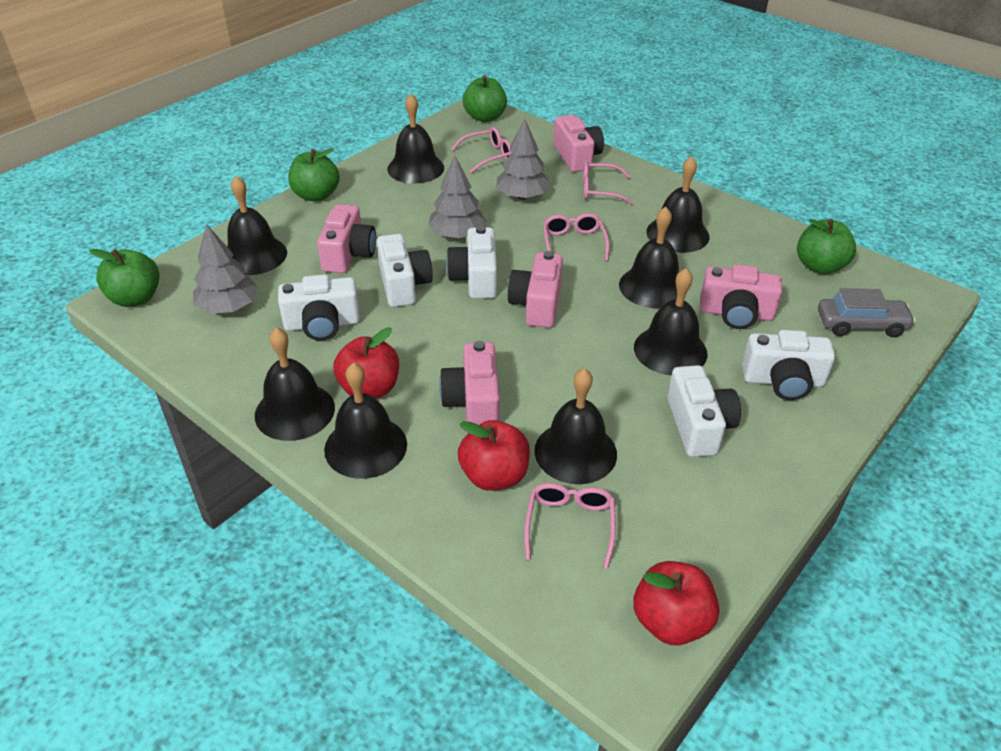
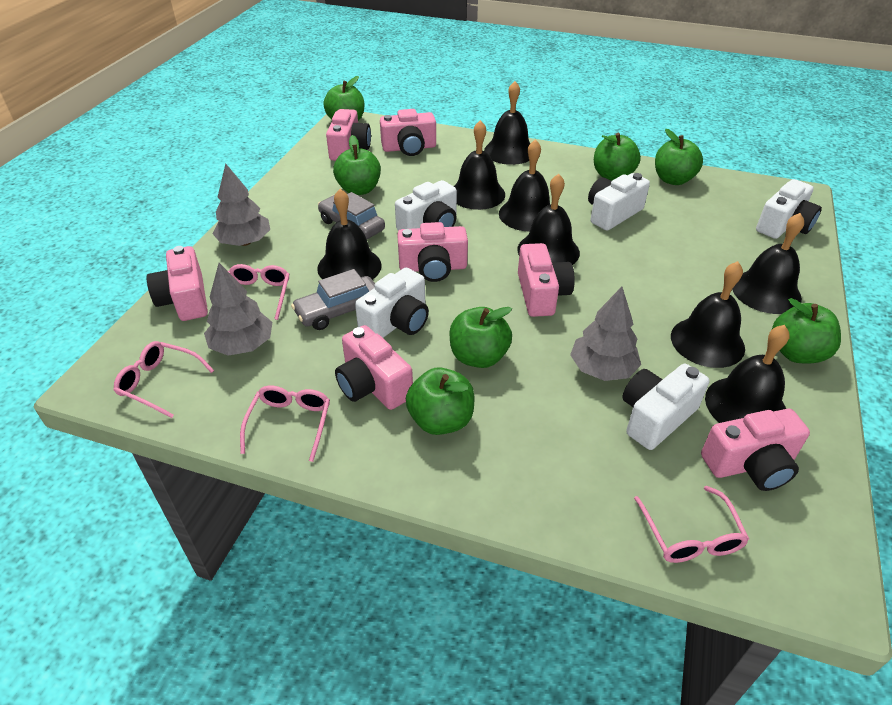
green apple: [89,249,160,307] [288,148,340,202] [463,76,507,122] [797,218,856,274] = 4 -> [323,76,364,121] [333,135,381,195] [406,367,474,435] [449,307,512,368] [594,133,641,181] [655,129,703,185] [772,298,841,363] = 7
grey car: [818,288,916,337] = 1 -> [291,269,375,330] [318,192,385,239] = 2
pink camera: [317,204,376,273] [439,341,500,425] [508,251,563,328] [554,115,604,172] [700,264,782,329] = 5 -> [146,246,208,321] [326,109,371,161] [335,325,413,410] [380,109,436,156] [397,222,468,282] [518,243,575,317] [701,409,810,491] = 7
red apple: [333,327,399,399] [458,420,530,491] [633,561,719,645] = 3 -> none = 0

